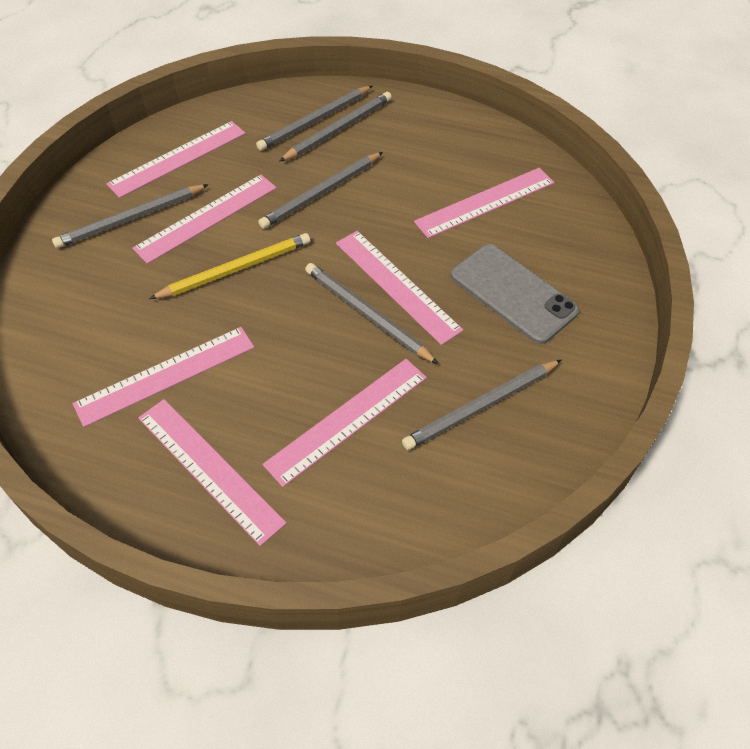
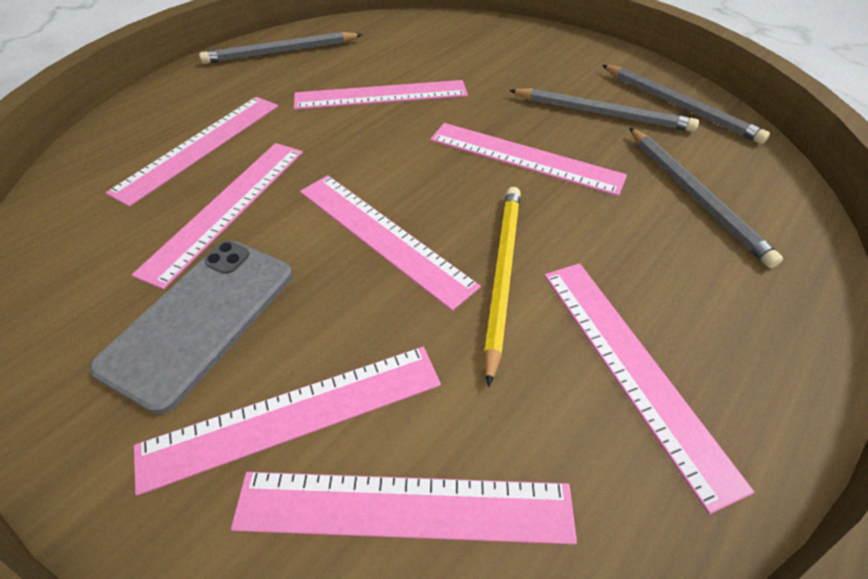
grey pencil: [52,184,209,248] [256,86,372,151] [258,152,383,229] [279,92,392,162] [305,263,439,364] [402,359,562,450] = 6 -> [199,32,363,64] [509,88,699,132] [602,65,770,144] [629,128,783,268] = 4
pink ruler: [73,327,254,427] [106,121,246,198] [132,175,277,264] [138,399,287,546] [263,359,427,487] [336,231,463,345] [414,168,555,238] = 7 -> [106,97,278,207] [132,143,303,290] [134,347,441,496] [231,472,577,544] [294,80,468,110] [300,175,481,311] [430,123,627,196] [544,263,755,514] = 8

